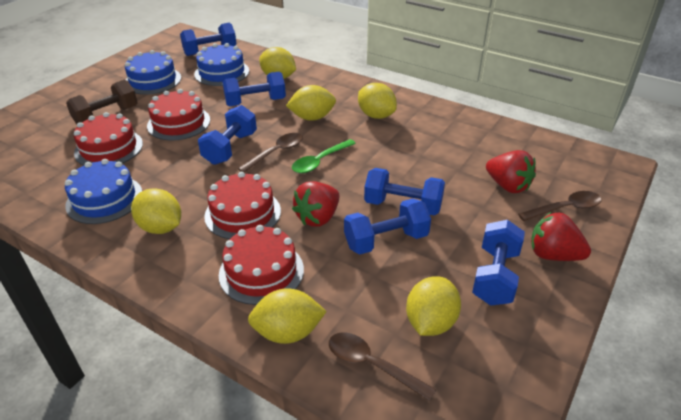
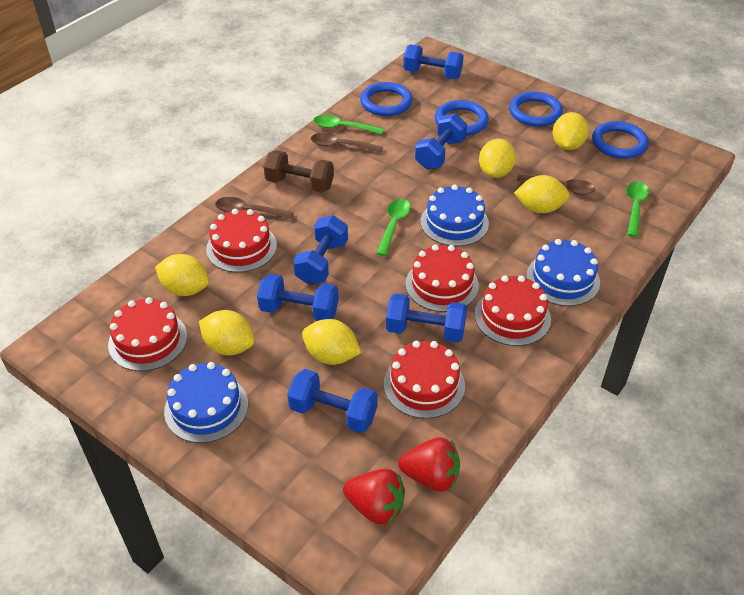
blue ring: none = 0 -> [360,82,413,116] [435,100,489,136] [509,92,563,127] [592,121,649,159] = 4
green spoon: [292,139,356,173] = 1 -> [313,115,384,134] [376,199,411,256] [626,181,649,237] = 3
red cake: [74,112,143,166] [147,89,210,141] [204,172,281,239] [219,225,304,305] = 4 -> [108,297,187,371] [206,209,277,273] [384,341,465,419] [405,245,479,312] [475,275,551,346] = 5
red strawberry: [292,181,340,227] [486,150,536,193] [531,212,591,261] = 3 -> [343,469,405,525] [398,437,460,492] = 2

